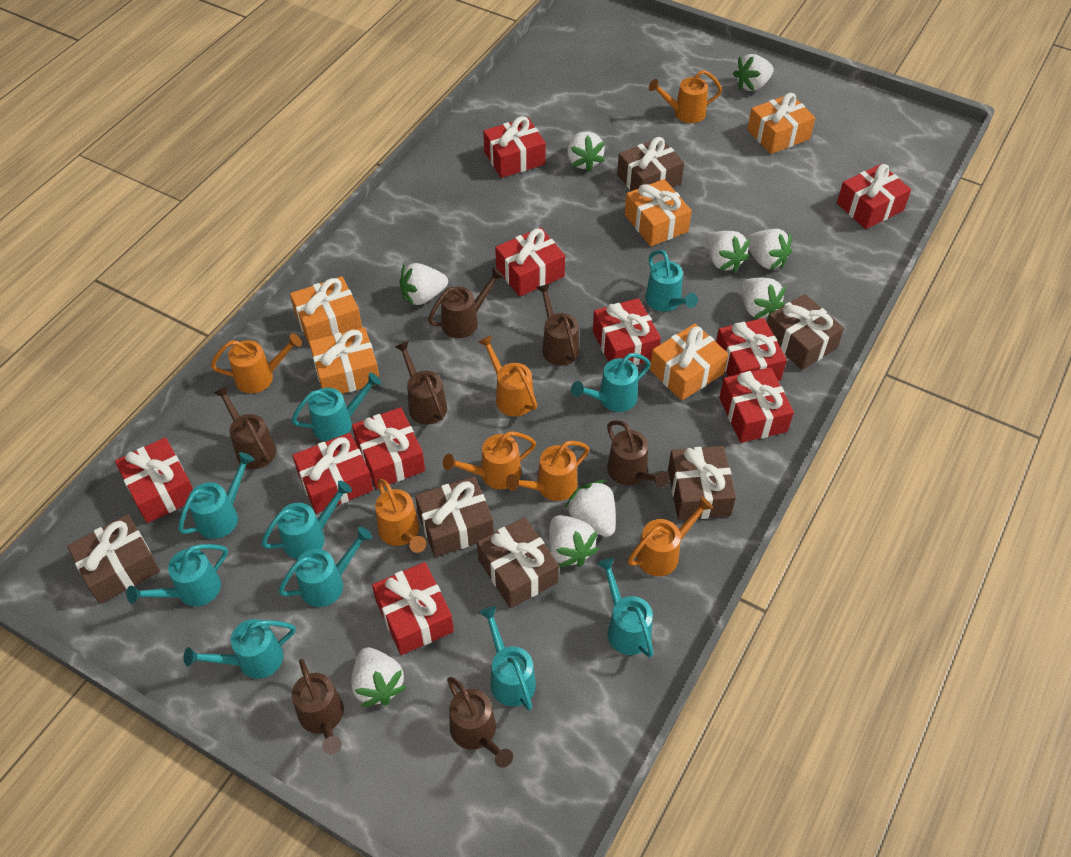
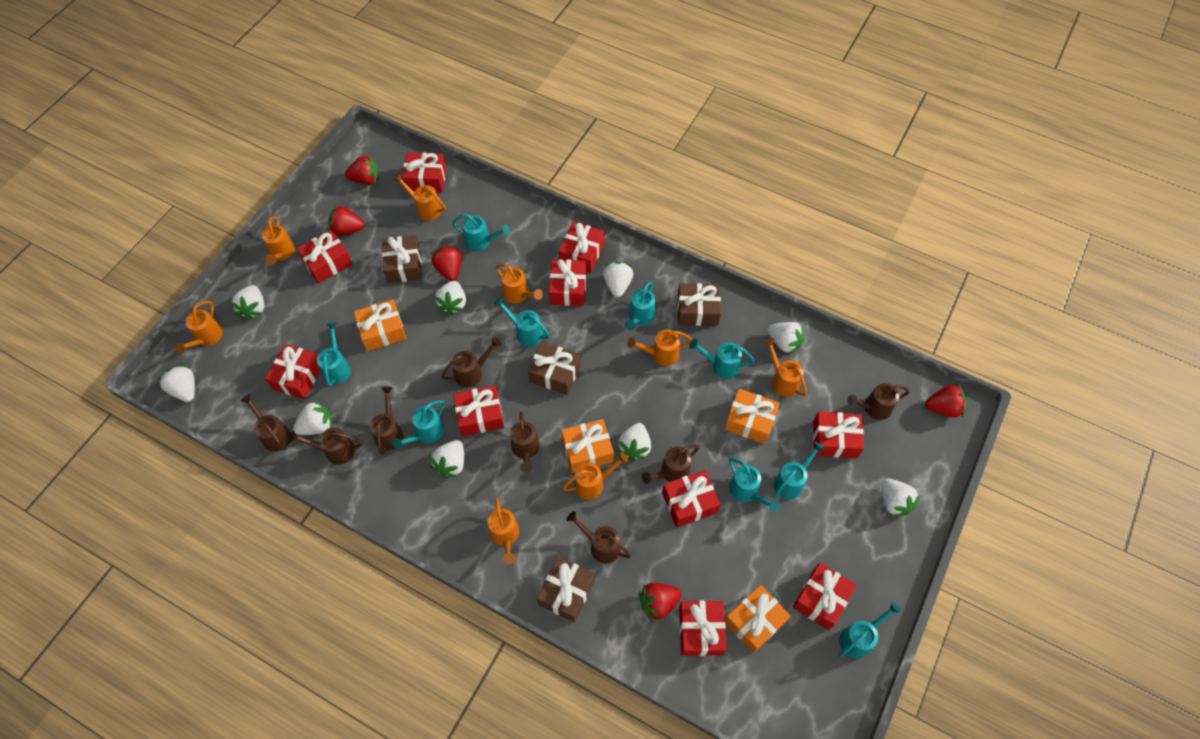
brown gift: [67,514,160,604] [415,476,494,557] [477,517,559,608] [617,137,684,191] [668,446,736,520] [767,294,844,370] = 6 -> [382,235,422,283] [528,342,580,395] [537,557,595,622] [677,283,721,326] = 4
brown watering can: [214,385,276,469] [292,659,344,755] [395,341,447,425] [428,268,504,338] [447,677,513,768] [536,284,579,366] [607,420,670,488] = 7 -> [240,394,291,452] [289,428,362,465] [370,387,403,455] [442,337,501,387] [510,411,540,473] [567,511,631,564] [642,445,700,484] [847,383,910,420] = 8
orange gift: [290,276,362,346] [309,327,380,394] [625,179,692,246] [650,324,728,401] [747,93,815,154] = 5 -> [354,299,406,351] [561,419,614,473] [724,389,780,444] [725,585,791,653] = 4
orange watering can: [211,333,302,394] [375,479,426,553] [443,431,536,489] [478,335,537,417] [506,441,590,501] [628,496,713,576] [649,70,722,123] = 7 -> [175,301,223,354] [262,217,295,264] [393,174,446,220] [488,497,519,564] [496,263,543,303] [563,452,629,500] [628,330,693,366] [764,338,807,397] = 8
red strawberry: none = 0 -> [328,205,364,236] [345,154,379,185] [431,246,461,281] [639,583,681,622] [925,384,966,418] = 5
turquoise watering can: [126,544,228,607] [178,452,255,539] [184,619,296,679] [261,480,352,559] [279,527,372,607] [292,373,381,442] [479,606,536,711] [571,353,651,412] [597,558,654,658] [645,250,698,312] = 10 -> [317,323,351,387] [393,400,445,450] [452,214,510,251] [494,297,550,347] [625,282,655,330] [689,339,755,379] [729,458,780,513] [774,442,825,499] [839,602,901,658] = 9

